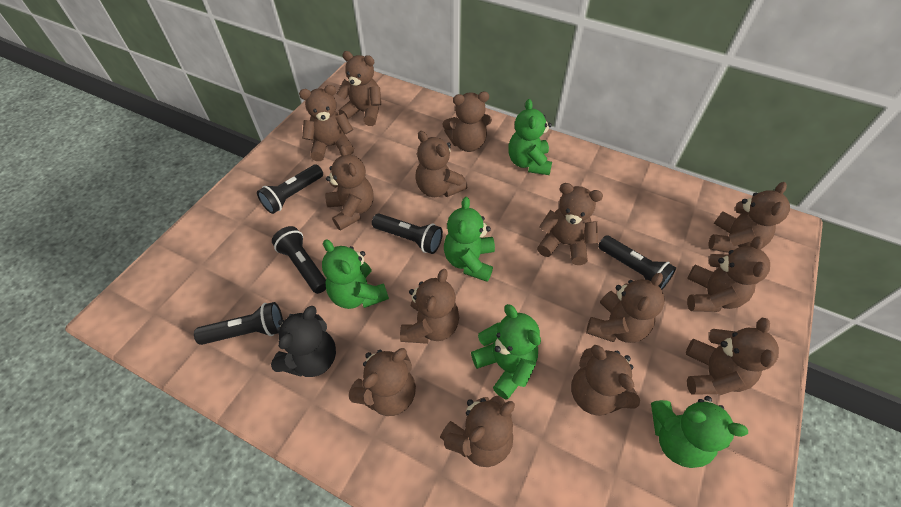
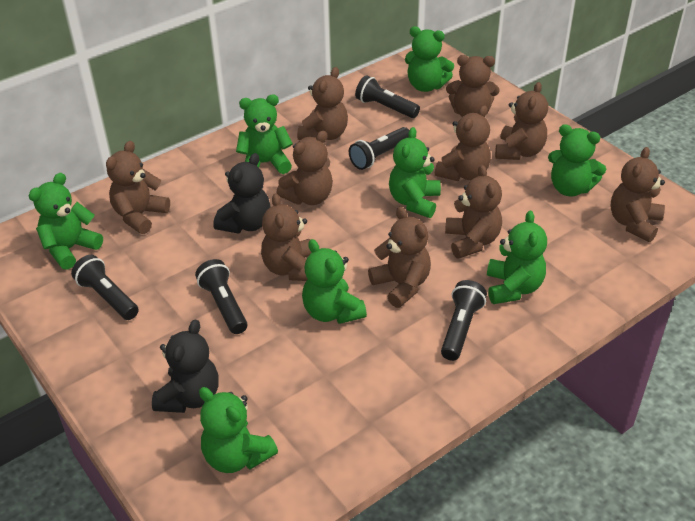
black teddy bear: [271,306,336,377] = 1 -> [152,320,219,413] [213,153,271,234] = 2
brown teddy bear: [299,85,354,161] [325,145,374,231] [337,51,381,126] [349,348,416,416] [400,269,459,344] [416,131,467,197] [440,396,515,467] [442,92,492,152] [537,183,603,265] [571,345,640,416] [586,273,665,343] [686,318,779,395] [687,236,770,312] [708,182,790,253] = 14 -> [106,141,170,234] [261,193,312,281] [276,131,333,205] [297,67,348,140] [368,207,431,308] [435,105,491,181] [445,165,502,259] [446,55,499,117] [495,82,548,160] [610,147,665,242] = 10
green teddy bear: [322,239,389,309] [444,197,495,282] [471,304,541,400] [508,99,552,175] [651,396,748,468] = 5 -> [29,173,103,270] [199,387,278,473] [236,95,293,174] [302,239,367,324] [389,127,441,218] [405,26,454,92] [487,210,547,304] [548,124,606,196] = 8

